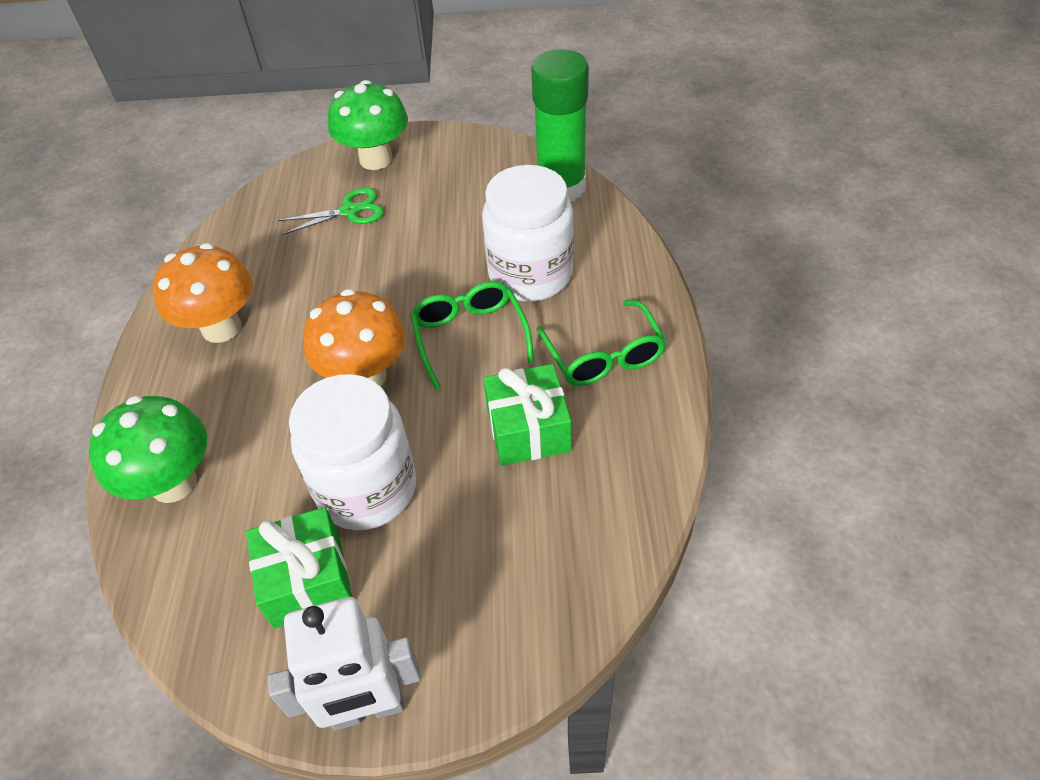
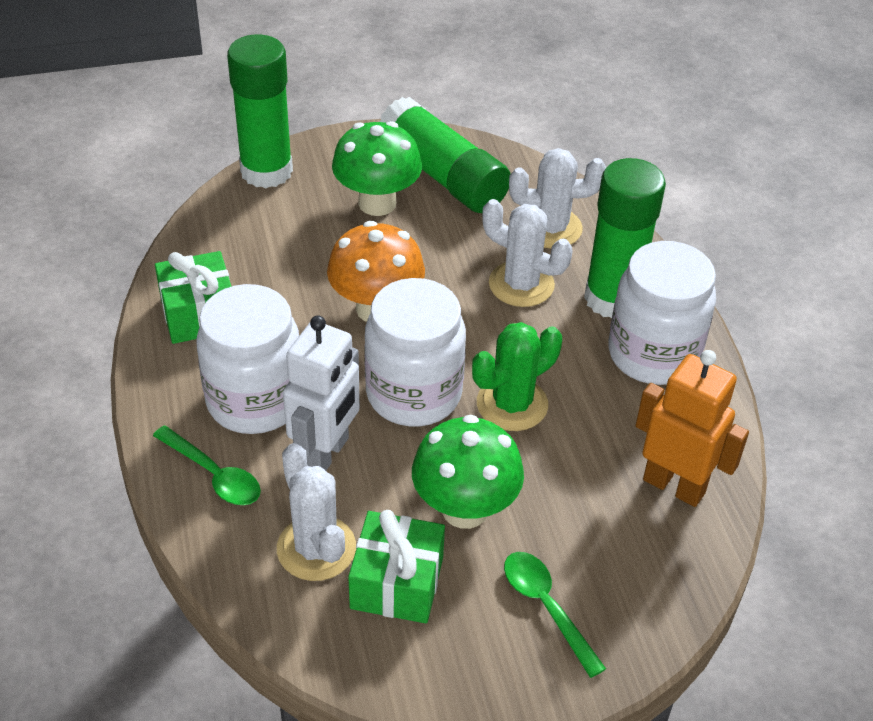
green cactus: none = 0 -> [472,322,562,431] = 1
green glasses: [410,281,534,390] [537,300,667,386] = 2 -> none = 0
green glue stick: [531,50,589,201] = 1 -> [227,34,293,188] [380,97,510,213] [584,158,666,318] = 3
green scissors: [278,188,384,235] = 1 -> none = 0
green spoon: none = 0 -> [153,426,261,505] [504,552,606,678] = 2
orange mushroom: [153,243,253,343] [303,289,406,387] = 2 -> [327,221,425,322] = 1
orange robot: none = 0 -> [635,350,749,507] = 1
white cactus: none = 0 -> [277,443,356,581] [482,199,573,307] [509,148,606,249] = 3
white jar: [289,374,416,530] [482,165,574,301] = 2 -> [196,284,299,434] [364,278,466,426] [609,241,716,385] = 3

